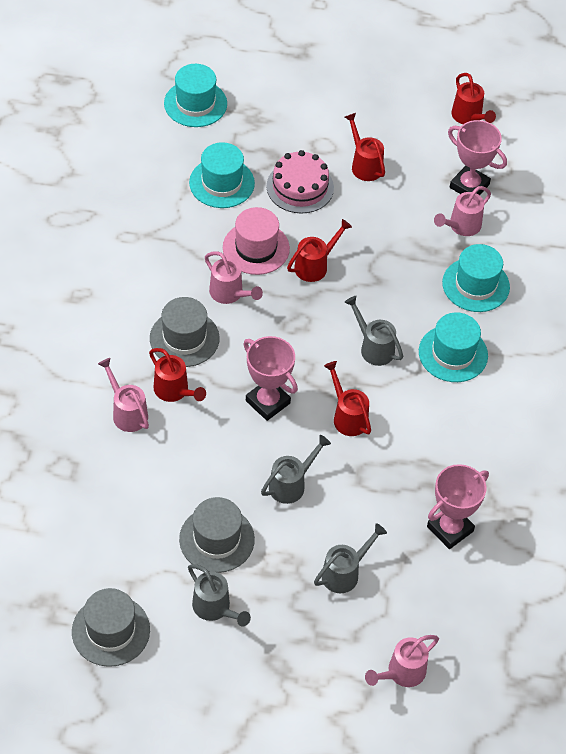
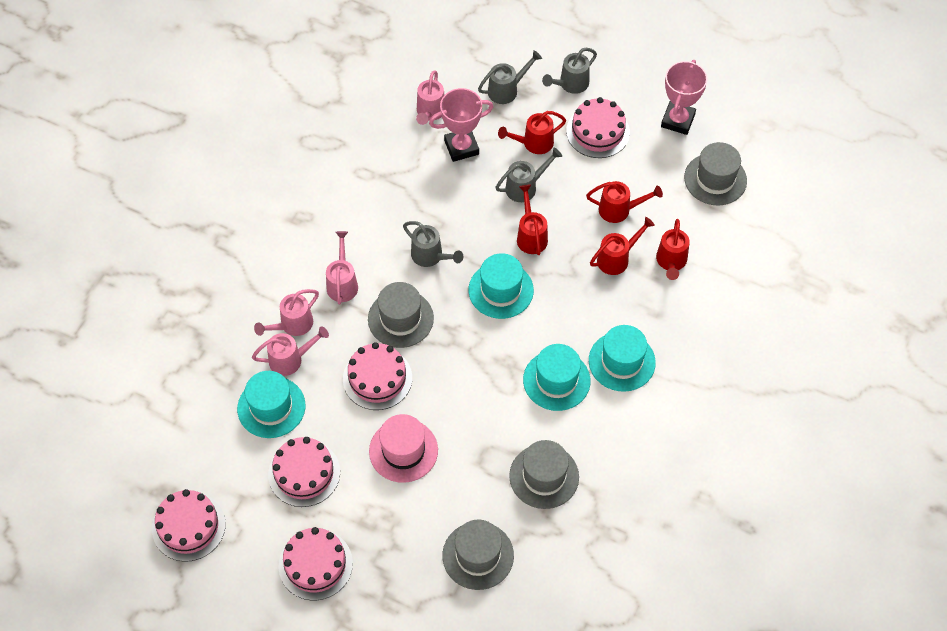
grey hat: [72,588,150,667] [150,297,219,367] [179,497,255,573] = 3 -> [368,282,434,348] [442,520,514,590] [509,440,579,509] [684,142,747,205] = 4
pink cake: [266,150,334,213] = 1 -> [152,489,226,562] [268,437,340,507] [278,527,353,600] [343,342,412,410] [566,97,630,158] = 5
pink trophy: [243,336,298,421] [427,464,489,549] [448,120,507,195] = 3 -> [429,88,493,162] [661,60,707,135] = 2

